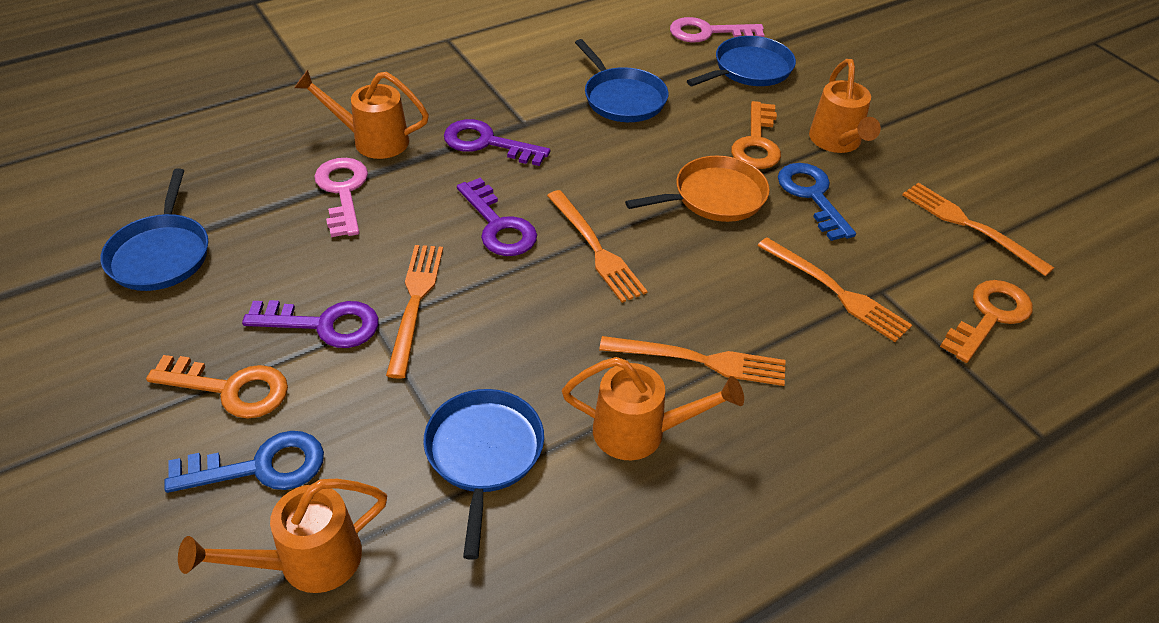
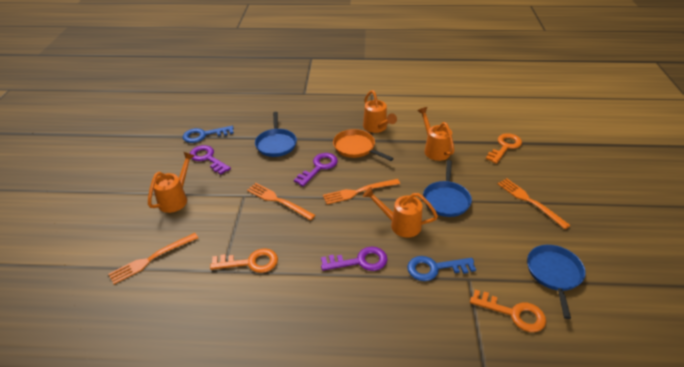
blue pan: [100,168,208,291] [423,389,544,560] [575,39,669,122] [687,36,796,86] = 4 -> [255,112,297,157] [423,160,472,217] [527,245,586,319] = 3
orange fork: [386,245,443,379] [547,190,648,303] [599,336,786,386] [757,237,912,342] [902,183,1054,276] = 5 -> [108,233,198,284] [247,183,315,220] [323,179,400,204] [498,178,570,229] = 4
pink key: [314,158,368,237] [670,17,765,42] = 2 -> none = 0

